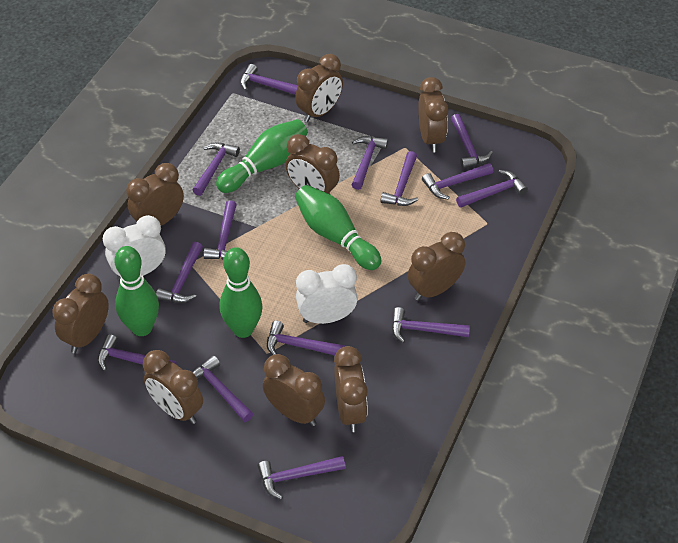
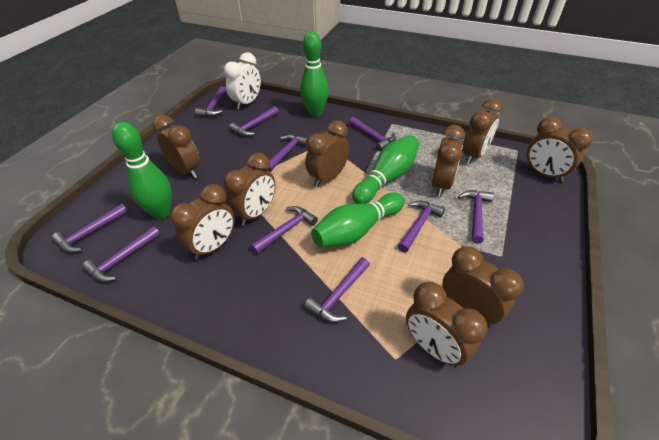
purple hammer: [98,334,177,371] [156,242,203,303] [192,356,253,422] [193,143,240,196] [203,200,237,260] [240,64,298,95] [258,456,346,500] [267,321,345,355] [352,136,388,190] [380,151,418,206] [392,307,470,343] [422,163,493,200] [451,114,493,169] [456,170,528,208] = 14 -> [51,204,128,253] [82,226,160,282] [195,86,226,117] [229,106,279,136] [251,206,318,254] [266,134,308,172] [304,258,370,322] [349,117,396,151] [398,201,445,253] [458,190,494,244] = 10
white clock: [103,215,166,280] [296,264,358,324] = 2 -> [224,52,261,110] = 1

